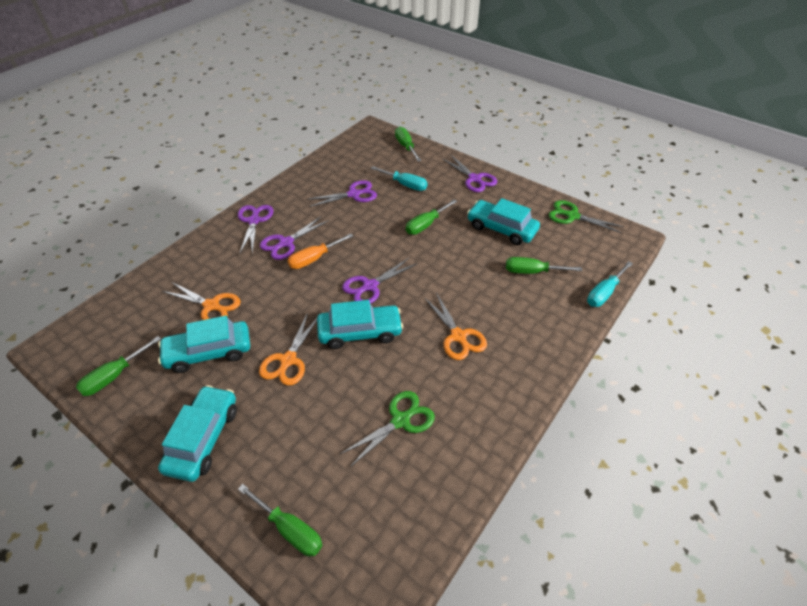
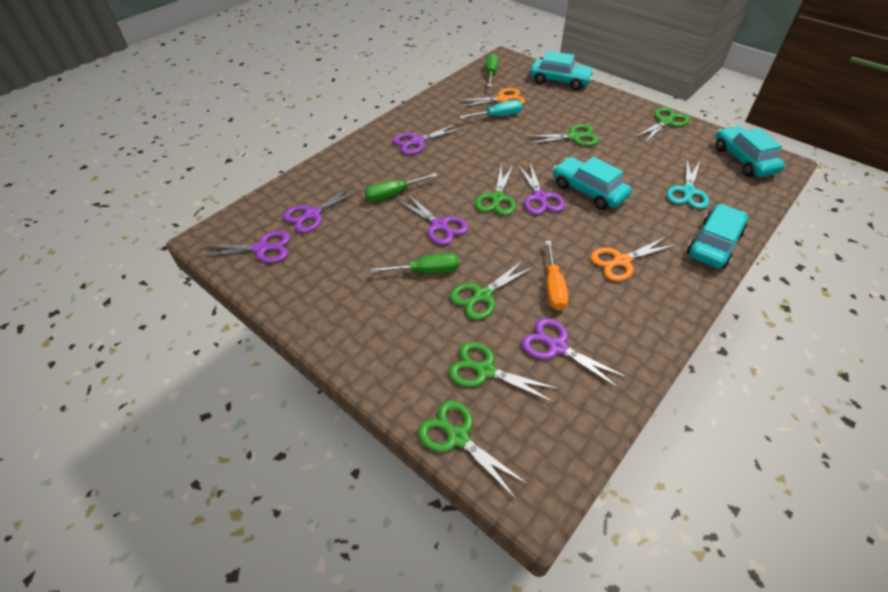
green scissors: [340,391,435,467] [549,200,624,233] = 2 -> [418,401,529,499] [449,342,559,403] [450,259,534,320] [475,166,516,215] [524,124,599,146] [636,107,690,143] = 6
green screwdriver: [76,336,161,396] [238,484,322,557] [395,127,422,162] [406,199,457,235] [506,257,582,274] = 5 -> [365,173,437,201] [371,253,459,273] [486,53,498,87] = 3
orange scissors: [162,282,241,320] [259,313,317,386] [425,293,487,360] = 3 -> [457,88,525,107] [590,237,676,281] = 2
purple scissors: [238,205,273,254] [260,216,329,260] [307,180,377,207] [342,258,417,304] [442,155,497,192] = 5 -> [198,231,290,263] [283,185,362,233] [393,124,463,155] [397,194,468,245] [518,163,565,215] [521,318,628,390] = 6
turquoise scissors: none = 0 -> [667,160,709,209] = 1
turquoise screwdriver: [370,166,428,191] [587,261,633,307] = 2 -> [460,100,523,119] = 1

